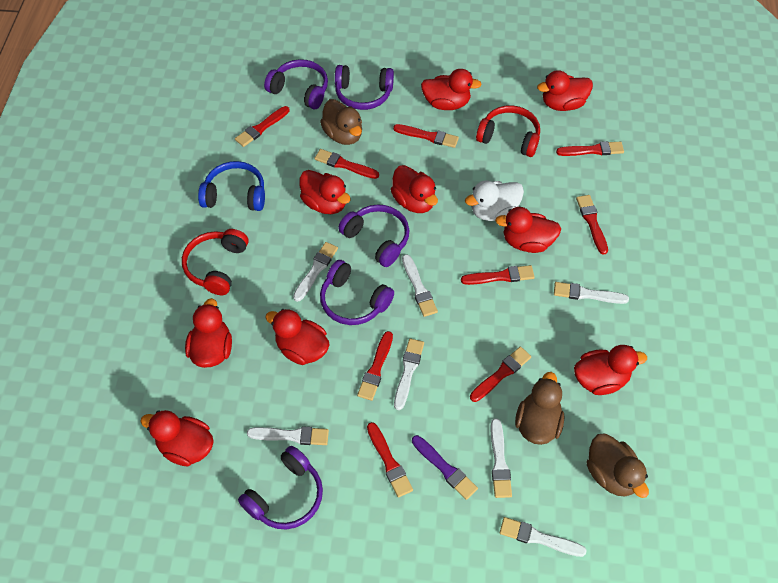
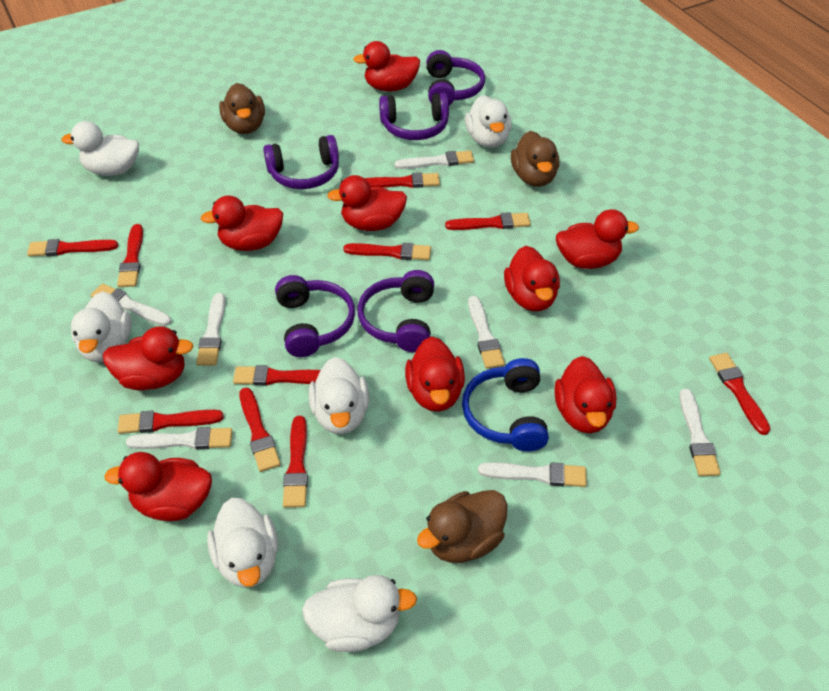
purple brush: [412,435,478,500] = 1 -> none = 0
red brush: [235,106,290,147] [315,149,379,179] [357,331,393,401] [367,422,413,498] [393,124,459,148] [461,265,535,285] [470,347,531,402] [556,141,624,156] [576,195,608,255] = 9 -> [27,239,118,257] [117,224,143,287] [118,410,223,434] [233,365,321,386] [239,388,281,472] [283,416,308,508] [344,243,431,260] [365,172,440,188] [445,212,531,230] [709,353,770,435] = 10
red headphones: [182,229,249,295] [476,105,540,157] = 2 -> none = 0
white duck: [465,181,524,221] = 1 -> [61,121,139,176] [71,291,132,362] [207,498,278,588] [302,575,417,652] [309,357,369,434] [465,95,512,148] = 6

